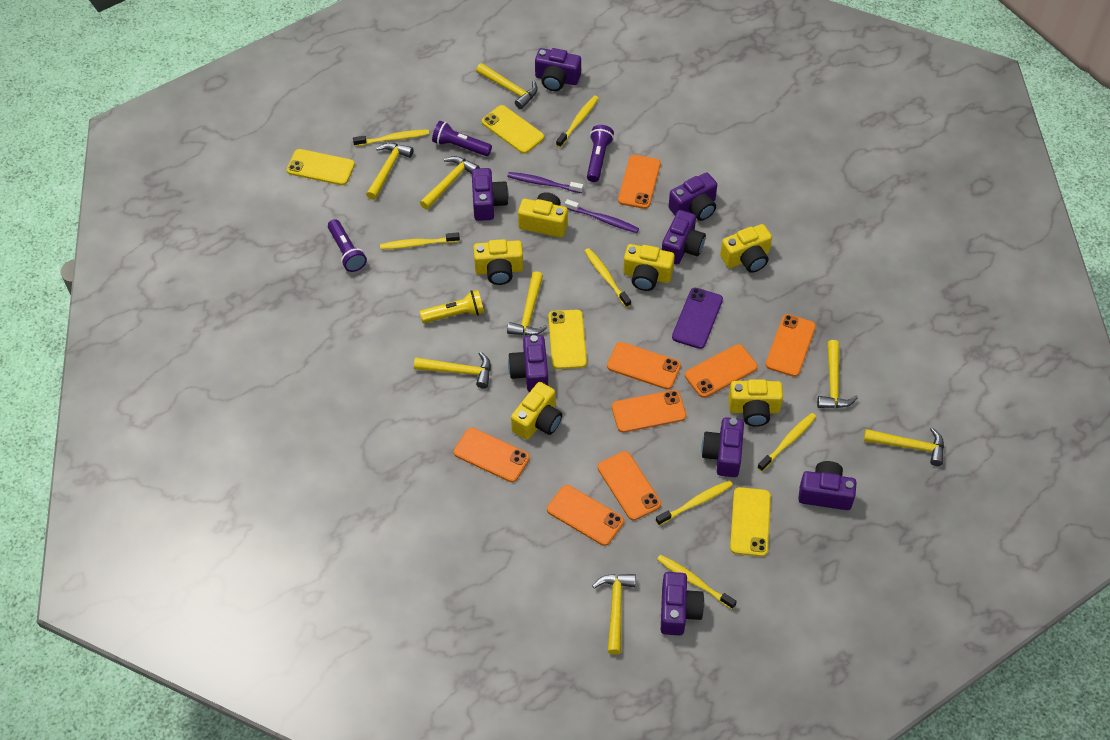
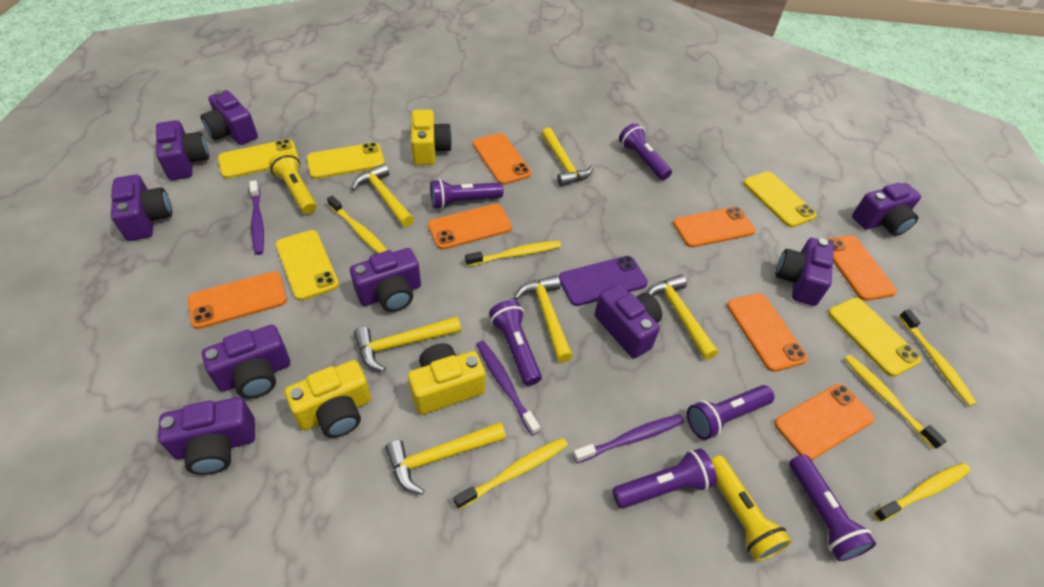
orange phone: [454,428,530,482] [547,485,624,546] [598,451,661,520] [607,342,681,389] [612,390,687,433] [618,155,661,209] [685,344,758,398] [766,314,816,377] = 8 -> [188,271,287,329] [428,204,512,250] [473,133,531,185] [673,207,756,248] [727,293,808,372] [774,383,875,460] [826,235,897,301] = 7
purple camera: [472,168,509,221] [508,335,548,392] [535,48,581,91] [661,572,704,635] [662,210,706,265] [669,173,717,221] [701,417,744,477] [798,461,857,510] = 8 -> [111,175,172,241] [156,120,209,180] [158,397,255,475] [201,90,258,145] [202,325,290,399] [350,248,421,312] [595,284,662,358] [776,238,834,306] [852,183,921,236] = 9
purple flashlight: [328,219,367,272] [432,121,492,156] [587,125,614,182] = 3 -> [430,179,503,209] [489,300,542,386] [612,448,717,509] [619,123,672,180] [687,385,775,440] [789,454,876,561] = 6
purple toothbrush: [507,172,583,193] [565,199,639,233] = 2 -> [250,180,264,255] [476,341,540,436] [573,414,684,463] = 3
yellow camera: [473,239,523,285] [511,382,562,440] [518,192,568,238] [623,244,675,291] [720,224,772,273] [728,379,783,427] = 6 -> [285,360,371,438] [408,343,485,415] [411,109,452,165] = 3
yellow flashlight: [420,290,484,323] = 1 -> [269,151,317,214] [711,455,791,562] = 2
yellow hammer: [366,143,413,200] [414,351,491,389] [420,156,480,210] [476,63,538,109] [507,271,547,336] [592,574,636,655] [817,340,858,408] [864,427,944,466] = 8 -> [351,164,414,227] [354,316,461,372] [385,422,506,495] [514,275,573,362] [541,127,594,186] [647,274,718,360] = 6
yellow phone: [287,149,355,185] [482,105,544,154] [548,310,587,369] [730,487,771,557] = 4 -> [218,139,299,179] [276,230,339,301] [307,142,385,179] [743,171,817,227] [828,298,921,377] = 5
yellow toothbrush: [353,129,429,146] [380,232,460,249] [556,95,599,148] [585,248,631,308] [656,480,733,525] [657,554,737,609] [757,413,816,471] = 7 -> [327,196,387,253] [454,438,568,509] [465,241,561,266] [844,355,946,449] [873,463,971,522] [899,309,977,406] = 6

